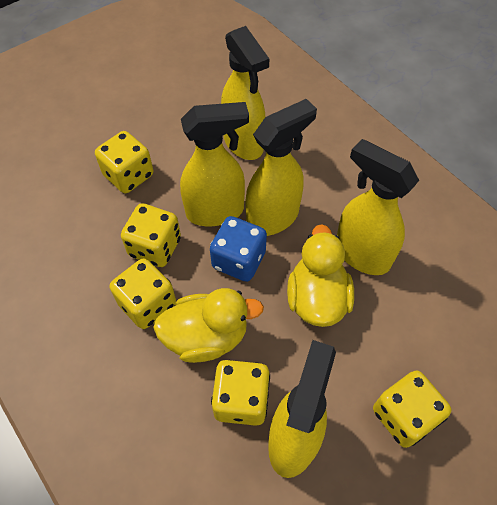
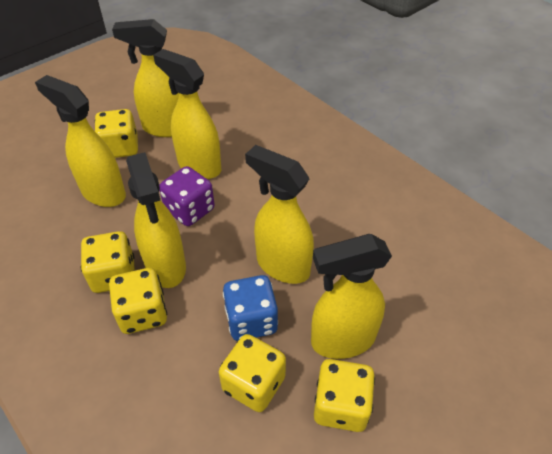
purple dice: none = 0 -> [159,166,215,226] = 1
yellow duck: [153,288,264,363] [287,224,354,327] = 2 -> none = 0
yellow spray bottle: [180,102,249,226] [221,26,269,160] [245,99,317,236] [268,340,336,478] [337,139,419,275] = 5 -> [35,75,126,207] [112,19,179,137] [126,152,186,288] [153,49,221,179] [245,145,314,284] [311,234,392,359] = 6

